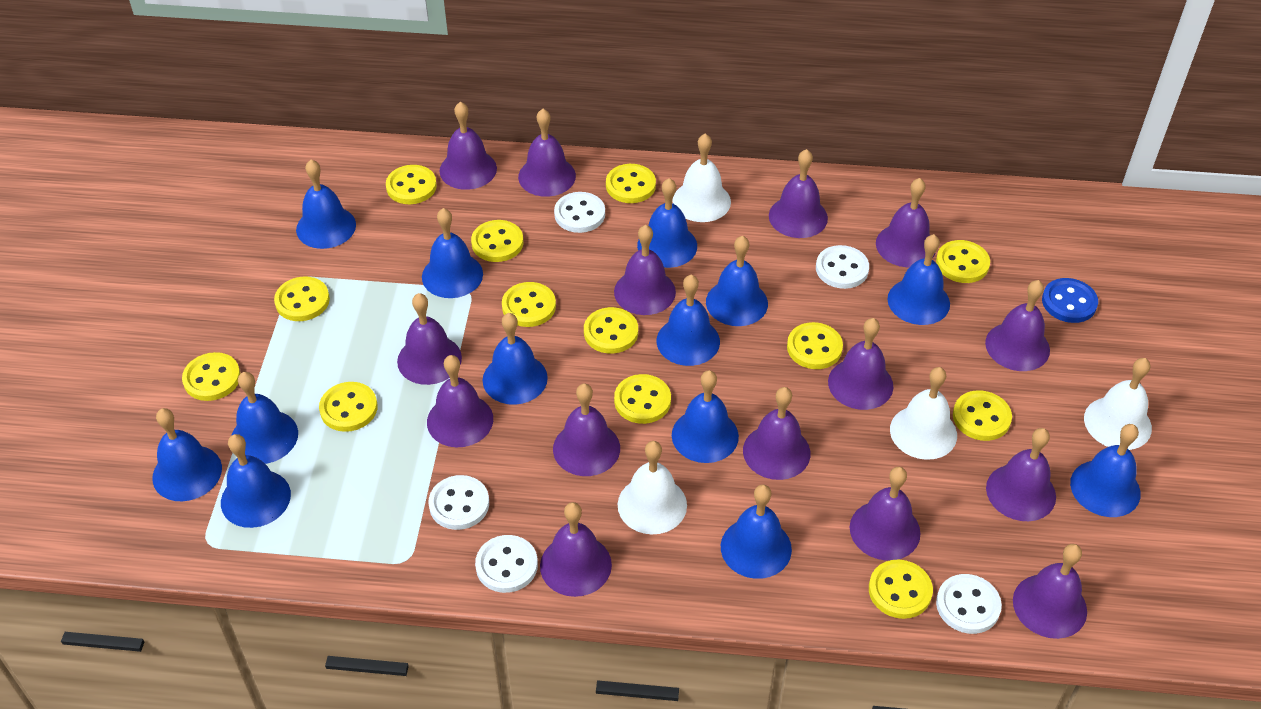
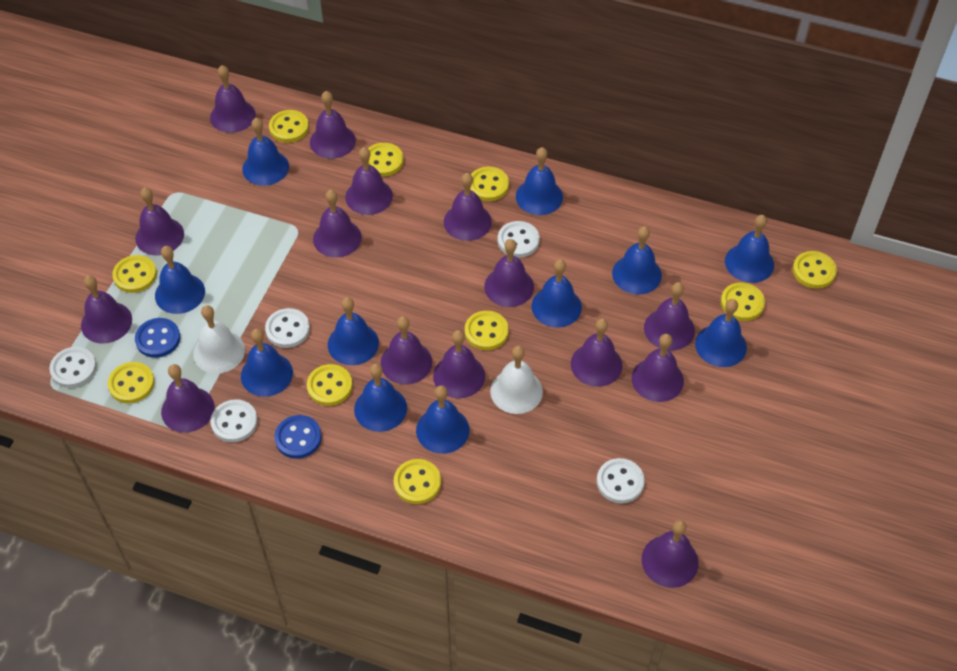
blue bell: [152,408,222,501] [221,434,291,528] [231,372,298,464] [296,160,356,249] [422,208,483,298] [483,313,548,405] [637,178,697,268] [657,275,720,366] [672,370,739,463] [706,236,768,326] [721,485,792,579] [887,234,950,325] [1070,424,1141,517] = 13 -> [155,246,205,314] [241,328,293,397] [242,118,289,186] [328,297,379,365] [354,364,407,432] [416,385,470,454] [516,147,563,215] [531,259,582,328] [612,226,662,295] [695,299,747,367] [725,215,774,283] = 11
blue button: [1042,278,1098,323] = 1 -> [135,318,180,358] [274,415,322,459] = 2
white bell: [618,441,687,535] [672,134,731,222] [890,367,957,460] [1084,358,1152,450] = 4 -> [193,305,245,374] [490,346,543,414] = 2
yellow button: [182,352,241,401] [274,277,330,321] [319,382,378,432] [386,165,437,204] [471,220,523,262] [502,282,556,327] [584,307,638,354] [606,164,656,203] [614,374,671,424] [787,322,843,369] [869,560,933,619] [936,240,990,283] [953,390,1012,441] = 13 -> [108,362,155,403] [112,255,157,293] [269,110,309,143] [307,364,353,406] [368,143,404,176] [394,459,441,504] [465,311,509,350] [470,167,509,201] [721,282,765,321] [793,251,837,289] = 10

